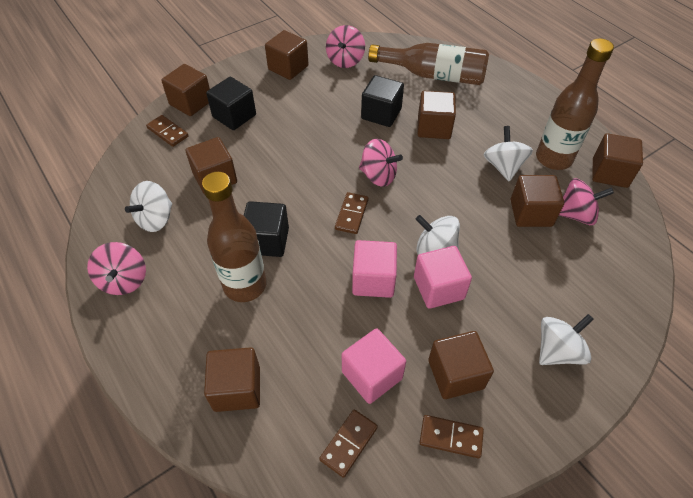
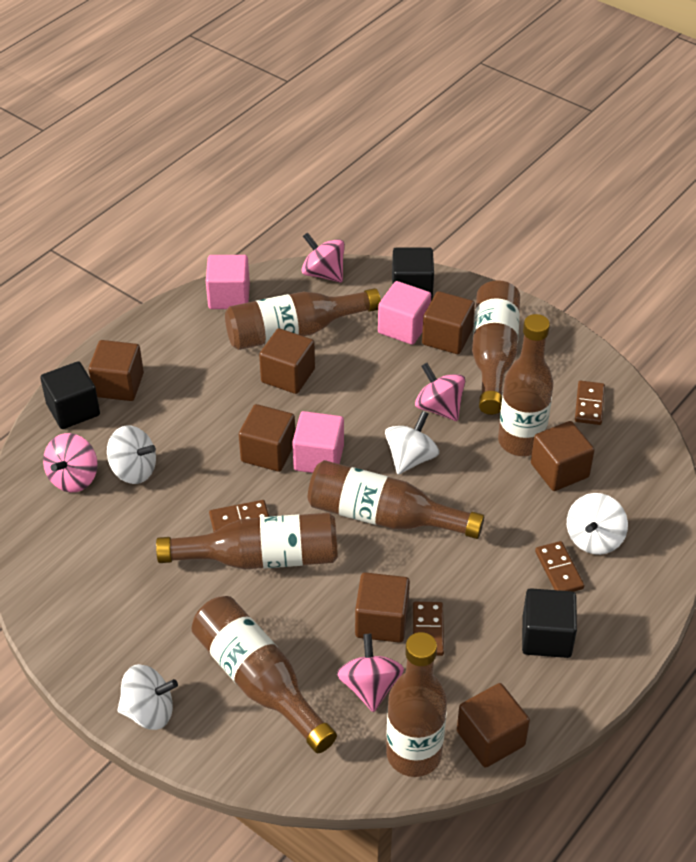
brown bottle: [202,172,267,302] [368,43,489,85] [536,38,614,170] = 3 -> [156,513,338,569] [191,596,337,753] [225,288,381,350] [308,460,484,539] [386,632,447,777] [472,280,520,415] [498,314,553,456] = 7
brown cube: [161,64,210,116] [186,137,237,194] [204,347,260,412] [265,30,308,80] [417,91,456,139] [428,331,494,399] [511,175,564,227] [592,133,643,188] = 8 -> [89,340,144,401] [239,404,295,472] [259,328,315,394] [355,572,410,643] [422,291,475,354] [457,683,530,768] [531,421,595,491] = 7

